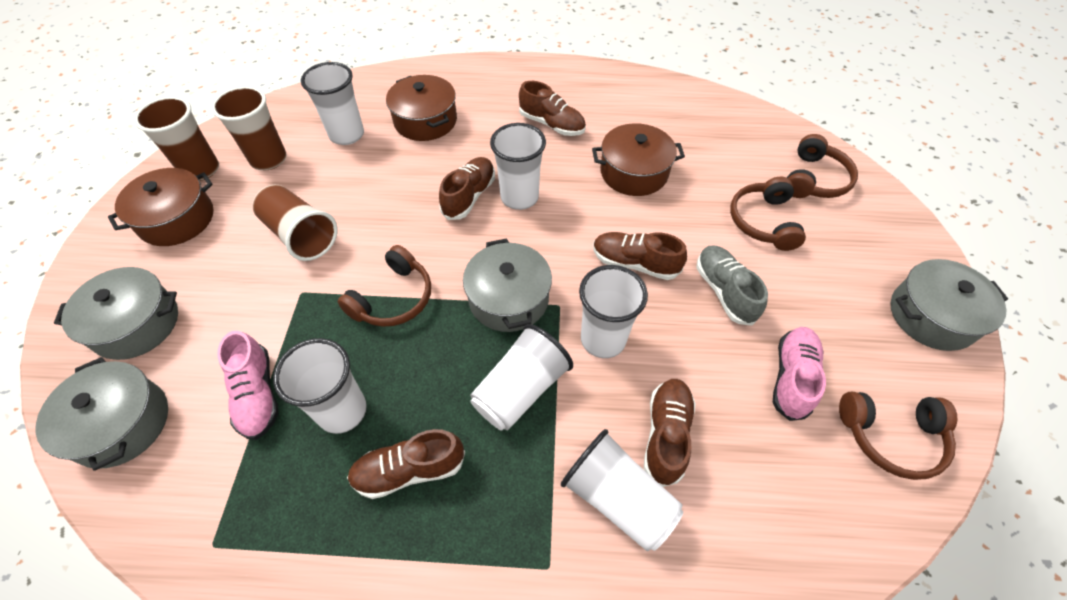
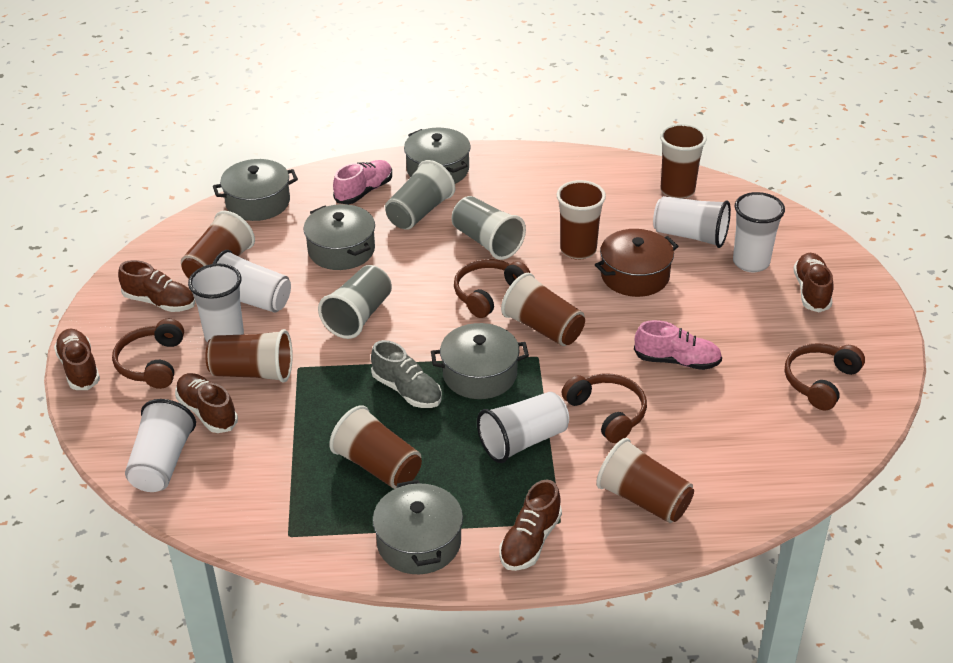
brown cup: [134,96,219,181] [211,86,286,170] [252,185,338,261] = 3 -> [181,211,255,278] [205,329,293,383] [329,405,422,489] [501,273,585,346] [557,180,606,260] [596,438,694,523] [660,123,707,199] = 7
brown pot: [108,168,213,246] [386,75,457,141] [592,123,685,196] = 3 -> [595,229,678,297] = 1
grey cup: none = 0 -> [318,265,392,339] [385,160,455,230] [452,196,526,260] = 3
grey pot: [36,357,168,471] [54,267,178,360] [463,238,552,332] [891,259,1008,351] = 4 -> [213,159,298,221] [304,204,375,270] [373,480,463,574] [404,128,471,184] [431,323,529,399] = 5

